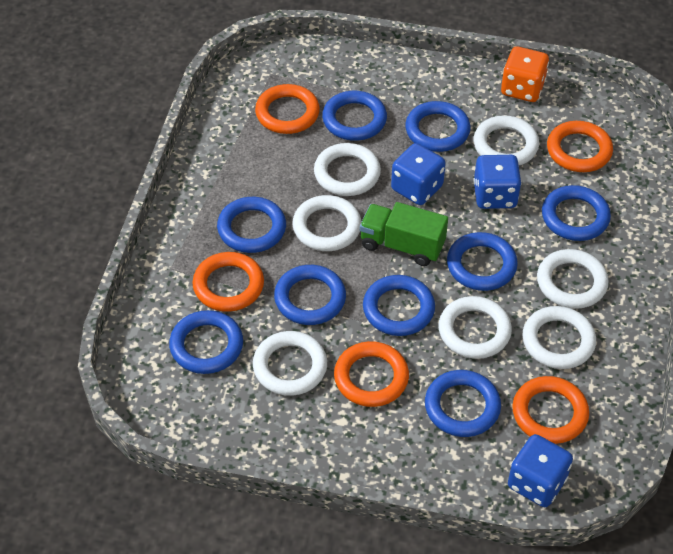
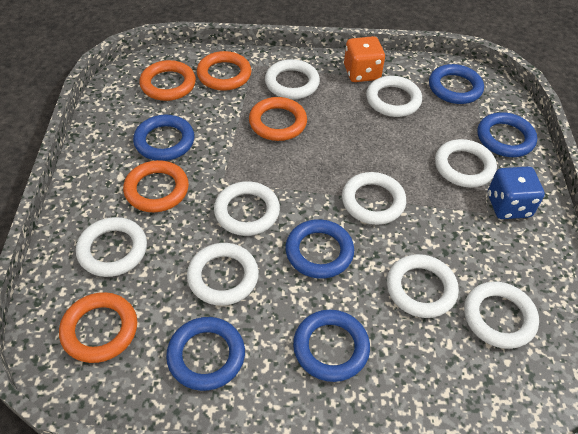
blue dice: [391,143,446,205] [473,155,522,209] [508,434,573,507] = 3 -> [488,166,545,219] = 1
blue ring: [169,310,243,374] [217,197,286,253] [274,265,346,325] [322,91,387,141] [363,275,435,336] [405,101,471,152] [425,370,501,437] [447,232,518,291] [542,185,611,241] = 9 -> [133,115,194,161] [166,317,245,391] [285,219,354,279] [293,310,370,382] [429,64,484,104] [478,112,537,157] = 6
green truck: [360,202,448,266] = 1 -> none = 0
white ring: [253,331,327,396] [293,195,361,251] [314,143,381,196] [439,296,512,359] [474,115,539,165] [523,306,596,369] [537,249,609,309] = 7 -> [76,217,147,277] [187,243,259,306] [214,181,280,236] [265,59,320,99] [342,172,406,225] [366,76,422,117] [387,254,459,318] [435,139,497,188] [464,281,539,349] = 9

